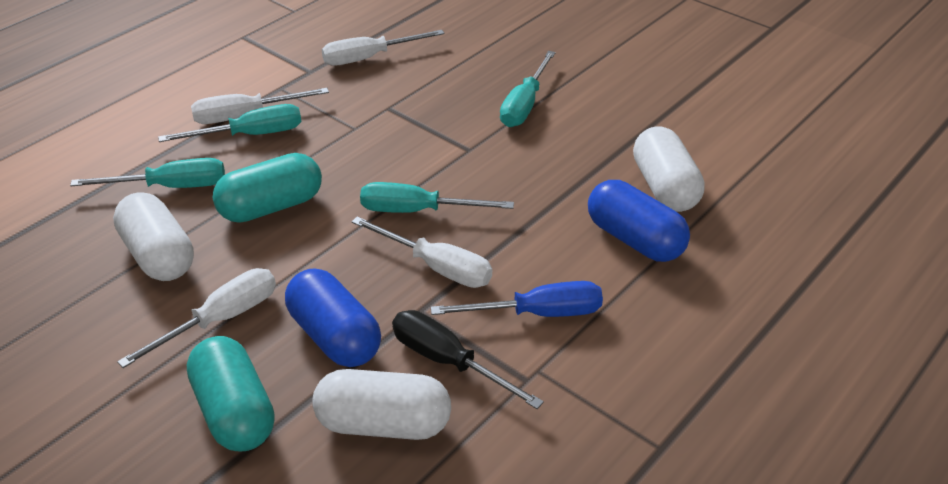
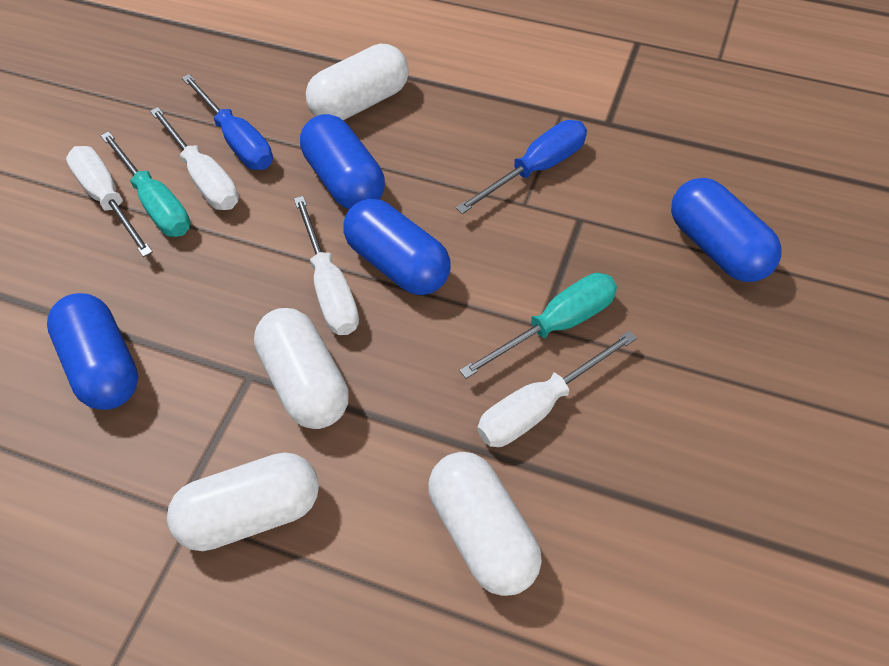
black screwdriver: [392,310,544,409] = 1 -> none = 0
blue capsule: [285,268,381,367] [588,180,690,262] = 2 -> [47,293,139,410] [300,114,385,209] [343,199,451,295] [671,178,782,282] = 4
blue screwdriver: [431,281,603,317] = 1 -> [182,74,273,170] [456,120,587,214] = 2
turquoise capsule: [187,336,275,451] [213,153,322,223] = 2 -> none = 0
turquoise screwdriver: [70,158,225,188] [158,104,301,142] [360,182,514,213] [500,51,556,127] = 4 -> [101,131,191,237] [460,273,617,379] = 2
white capsule: [113,192,194,281] [312,369,451,440] [633,126,705,212] = 3 -> [167,452,319,551] [254,308,349,429] [306,44,409,120] [428,452,542,596] = 4

